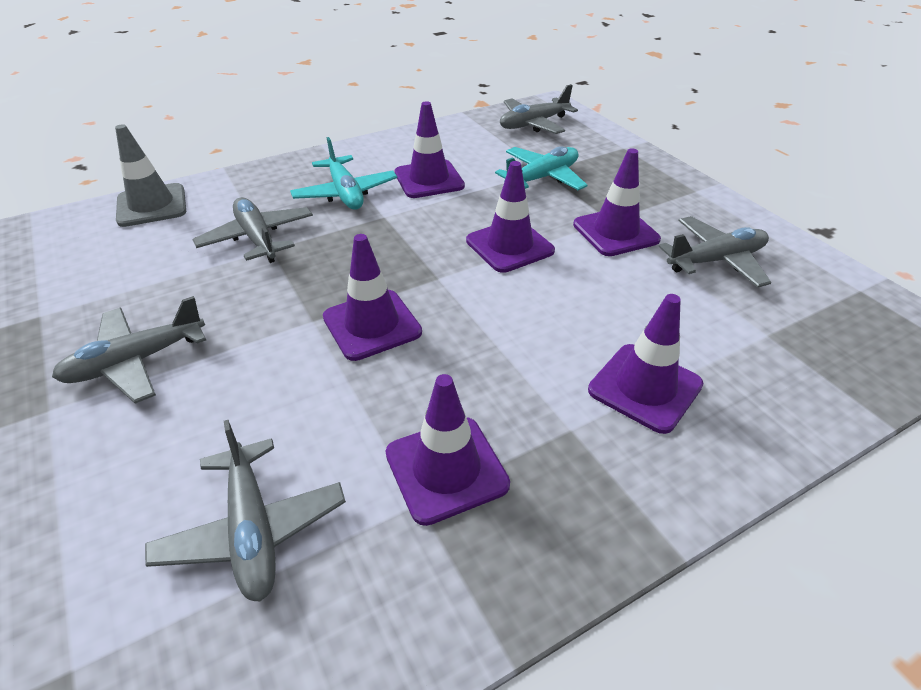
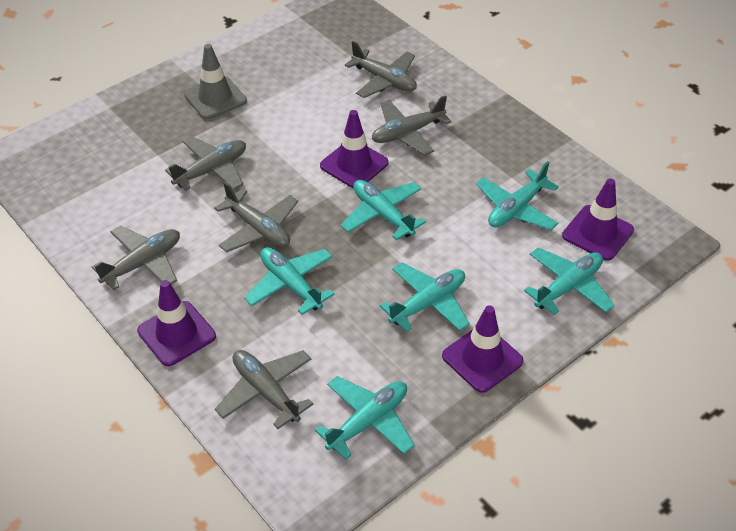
grey plane: [52,296,206,403] [145,420,346,602] [192,197,313,263] [500,84,578,134] [658,216,772,288] = 5 -> [91,226,180,290] [165,136,246,191] [214,182,298,252] [215,350,314,429] [345,41,417,98] [372,95,452,156] = 6
purple traffic cone: [323,234,422,361] [386,374,510,526] [394,101,465,198] [466,161,555,273] [573,148,661,256] [588,294,704,434] = 6 -> [137,280,216,366] [320,110,388,188] [442,305,523,393] [562,179,634,260] = 4
turquoise plane: [290,137,397,209] [495,146,587,190] = 2 -> [244,247,335,315] [315,376,415,460] [341,180,426,240] [380,263,470,332] [476,161,559,230] [524,247,615,315] = 6

